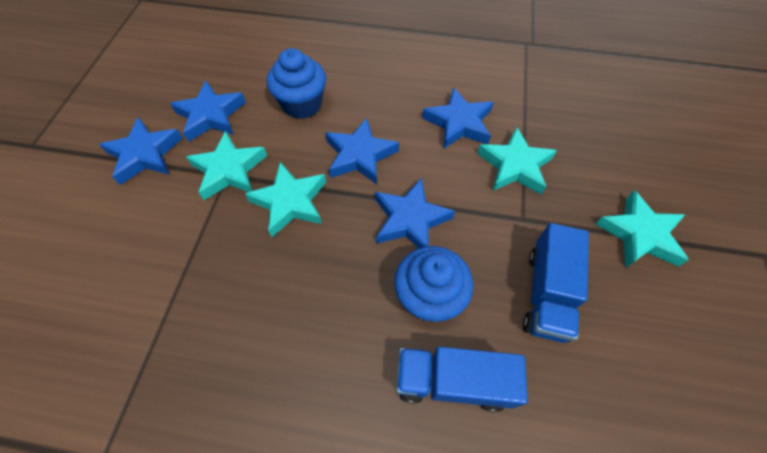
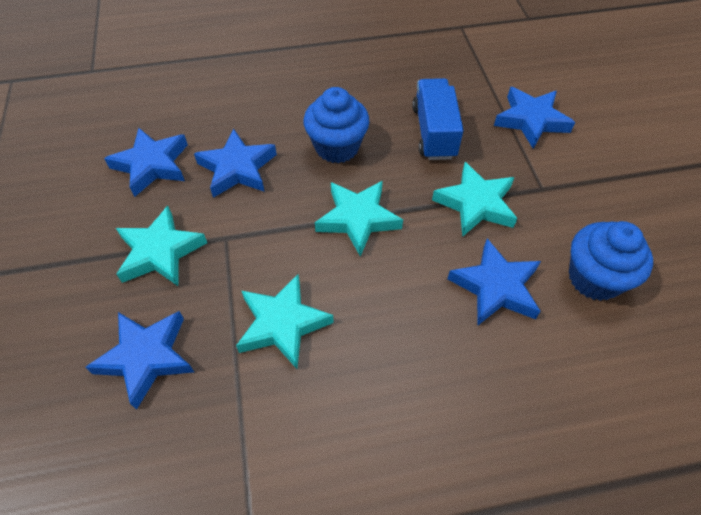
blue truck: [396,347,528,412] [523,223,589,343] = 2 -> [412,78,464,160] = 1

